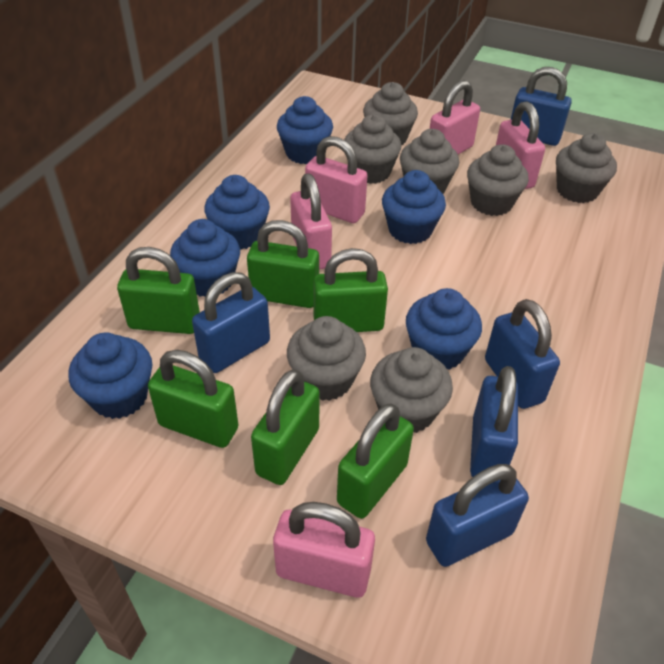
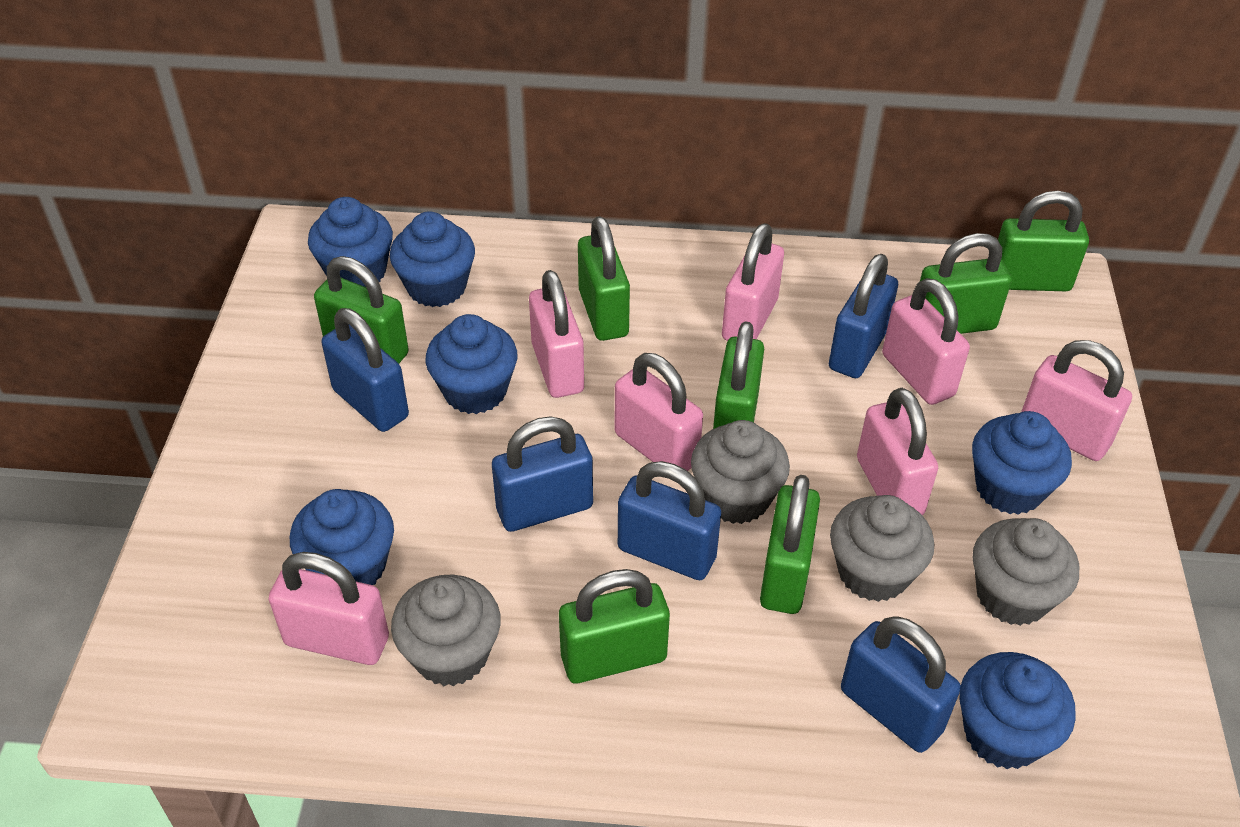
green padlock: [117,247,200,334] [148,350,238,448] [247,220,319,308] [251,369,320,485] [313,248,388,332] [337,403,414,519] = 6 -> [314,256,409,363] [559,569,670,683] [578,216,630,341] [713,321,764,429] [760,475,820,614] [920,233,1012,334] [998,191,1089,291] = 7
grey cupcake: [287,316,366,401] [344,114,401,184] [363,82,418,145] [370,347,453,433] [400,129,459,194] [467,144,529,216] [556,133,617,203] = 7 -> [391,574,501,686] [691,420,790,524] [830,495,934,602] [973,518,1079,626] = 4
pink padlock: [273,502,375,598] [290,173,332,270] [305,136,368,223] [430,80,480,154] [496,101,545,189] = 5 -> [269,552,389,665] [529,270,584,398] [615,353,703,471] [722,223,784,341] [857,388,938,515] [882,278,970,405] [1021,340,1132,461] = 7

